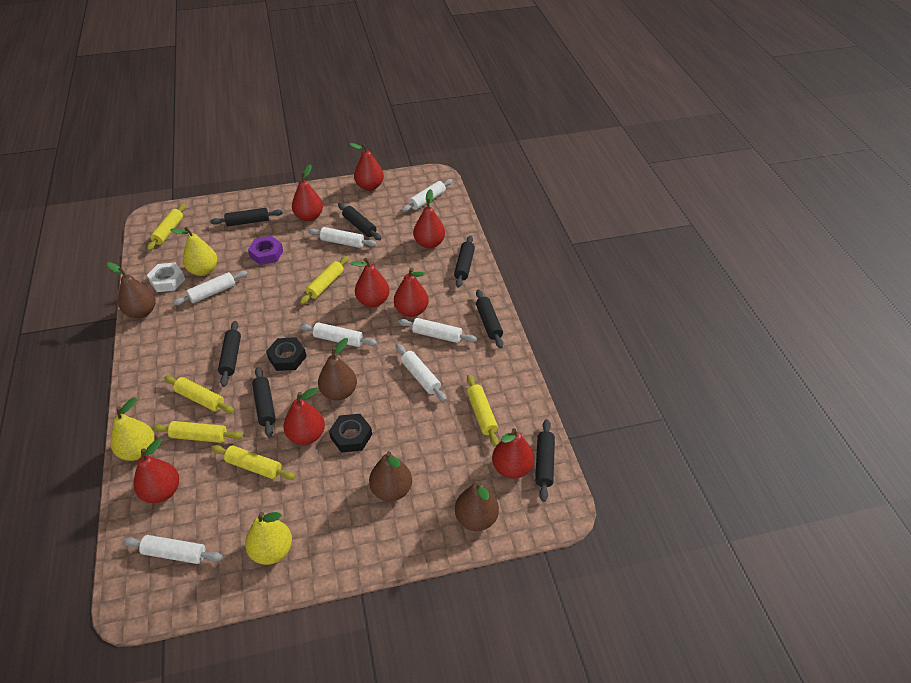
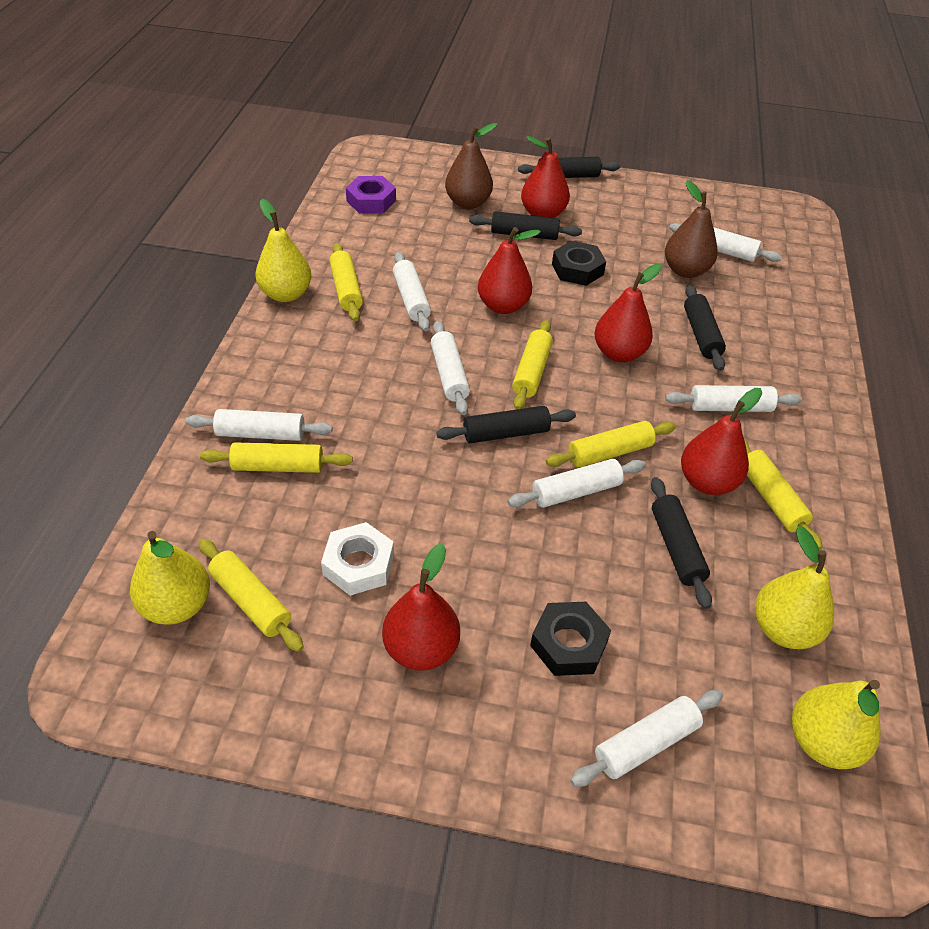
black rolling pin: [210,208,283,226] [218,321,241,387] [252,367,276,438] [338,203,381,240] [454,235,475,288] [476,289,503,348] [535,419,555,502] = 7 -> [436,406,576,443] [469,211,582,240] [518,157,620,178] [651,477,712,609] [684,285,726,371] = 5
brown pear: [107,262,156,318] [318,338,357,400] [369,451,412,501] [455,481,499,531] = 4 -> [445,123,497,209] [665,180,718,278] = 2
red pear: [134,438,179,503] [284,387,325,445] [292,164,323,221] [350,143,384,191] [351,258,390,307] [394,268,429,317] [413,189,445,248] [492,428,534,479] = 8 -> [382,544,460,671] [478,227,541,314] [521,136,570,218] [595,263,662,362] [681,388,762,495] = 5
yellow pear: [110,397,155,461] [170,227,217,276] [245,512,292,565] = 3 -> [130,531,210,624] [256,199,311,302] [755,526,834,649] [792,680,881,769] = 4

